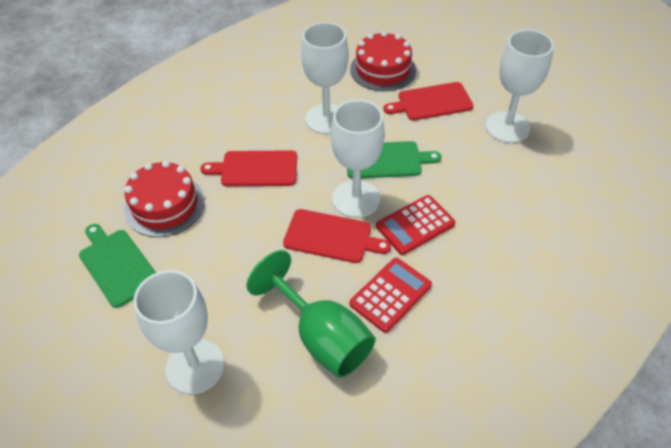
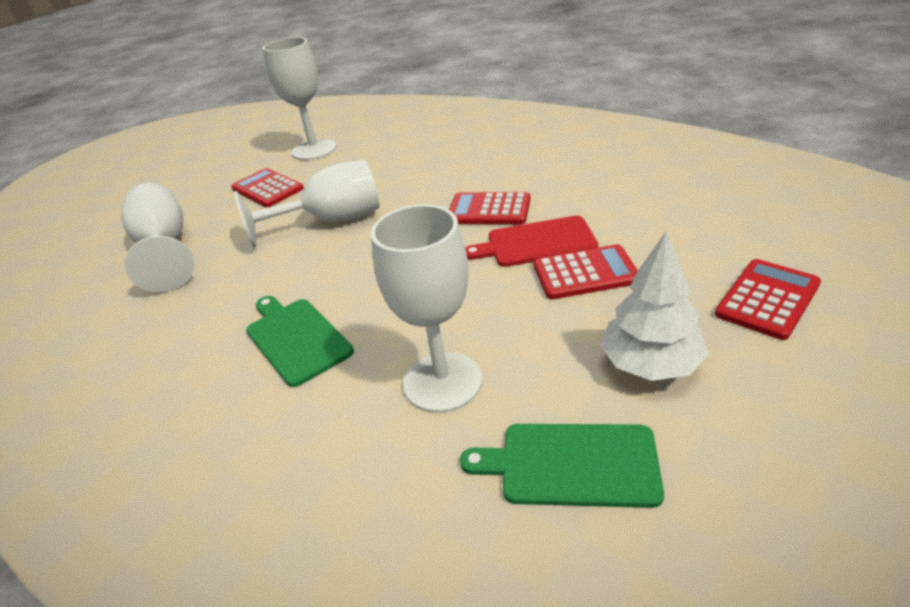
green goblet: [246,250,376,378] = 1 -> none = 0
red cake: [124,161,205,237] [350,31,416,91] = 2 -> none = 0
red calculator: [350,258,432,333] [376,195,455,255] = 2 -> [231,168,304,207] [449,192,531,224] [534,244,638,299] [715,259,821,340] = 4
red cutting board: [200,150,297,186] [283,209,391,263] [383,82,474,121] = 3 -> [465,216,598,267] = 1
white tree: none = 0 -> [600,230,709,381] = 1

